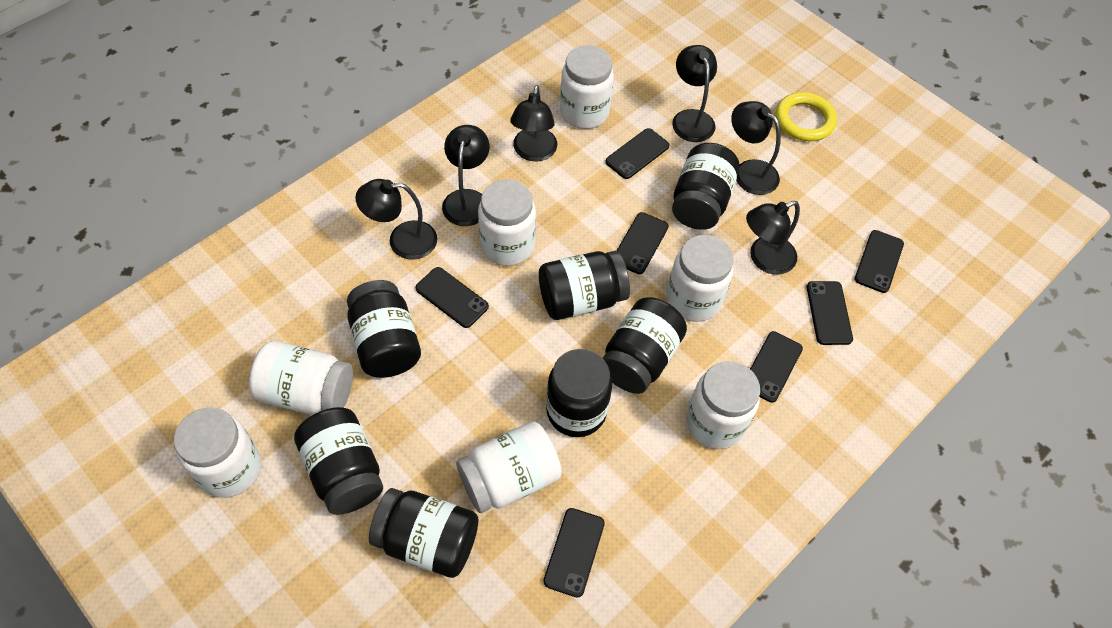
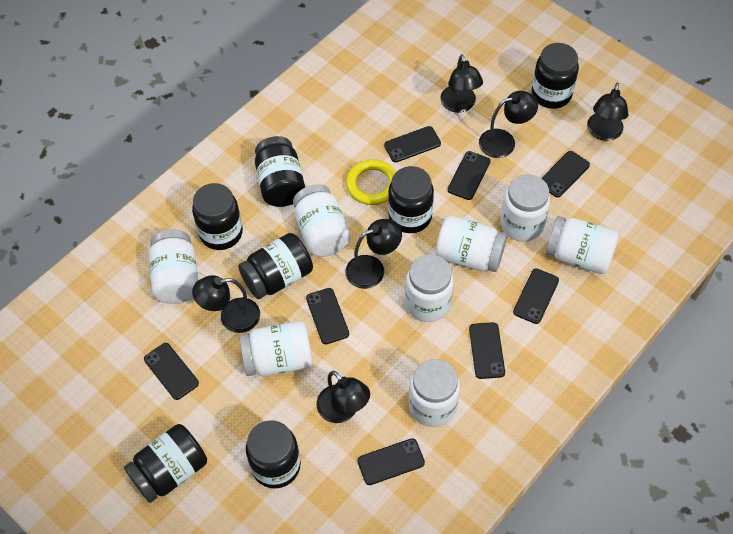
black phone: [415,267,489,328] [543,508,605,598] [606,128,670,179] [617,212,669,274] [750,331,803,402] [807,281,853,345] [855,230,904,293] = 7 -> [144,343,199,400] [306,288,349,344] [357,438,425,485] [384,126,441,162] [447,151,491,200] [469,322,505,379] [513,268,559,324] [541,151,590,197] = 8
white jar: [174,408,261,498] [249,341,353,415] [456,422,562,513] [478,179,536,266] [560,45,614,129] [666,235,734,322] [686,361,760,449] = 7 -> [149,230,198,304] [239,321,312,376] [293,184,351,257] [405,254,454,322] [409,359,460,427] [435,216,507,272] [500,174,550,241] [546,216,619,274] = 8

